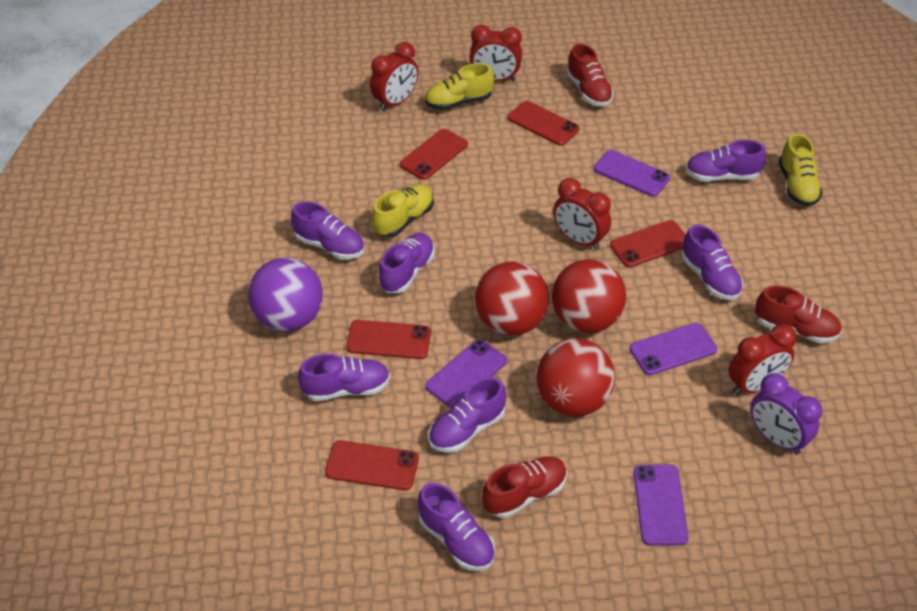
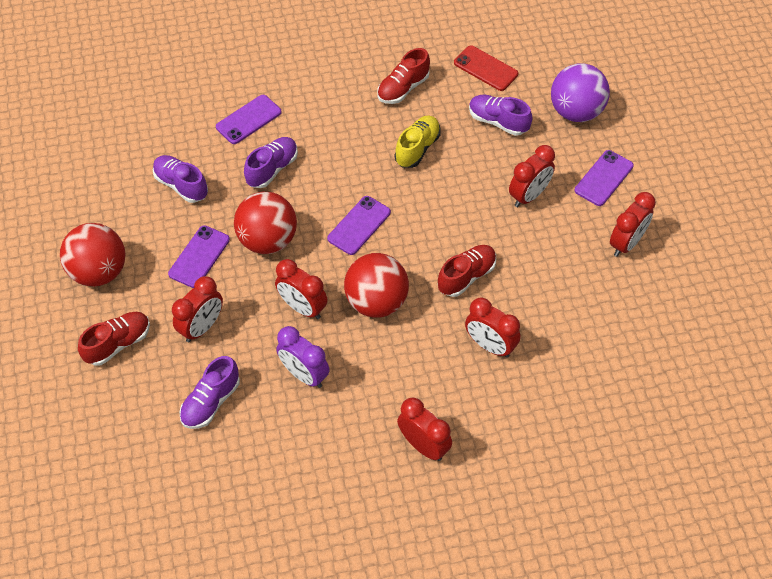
purple shoe: [291,201,365,259] [298,354,390,401] [378,233,435,293] [418,483,495,571] [428,377,506,453] [682,225,743,300] [686,140,766,181] = 7 -> [153,155,208,203] [180,356,240,429] [244,137,298,188] [469,95,532,136] = 4
red clock: [370,42,418,111] [470,25,522,81] [553,178,611,250] [728,324,797,395] = 4 -> [172,276,223,342] [275,259,328,319] [397,397,452,461] [465,298,520,358] [509,145,555,207] [610,192,656,257] = 6
red phone: [325,440,419,490] [346,320,431,359] [400,129,468,180] [508,101,580,146] [610,220,686,268] = 5 -> [454,45,518,91] = 1
yellow shoe: [372,184,434,237] [425,63,494,110] [779,133,823,207] = 3 -> [395,115,441,168] = 1

